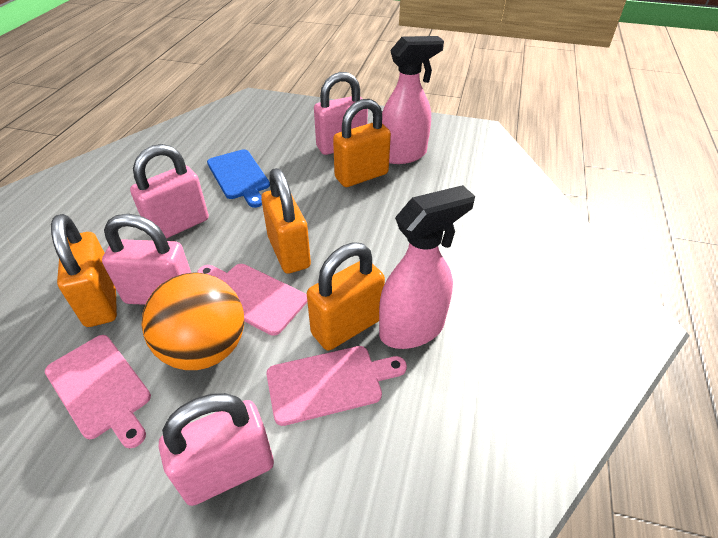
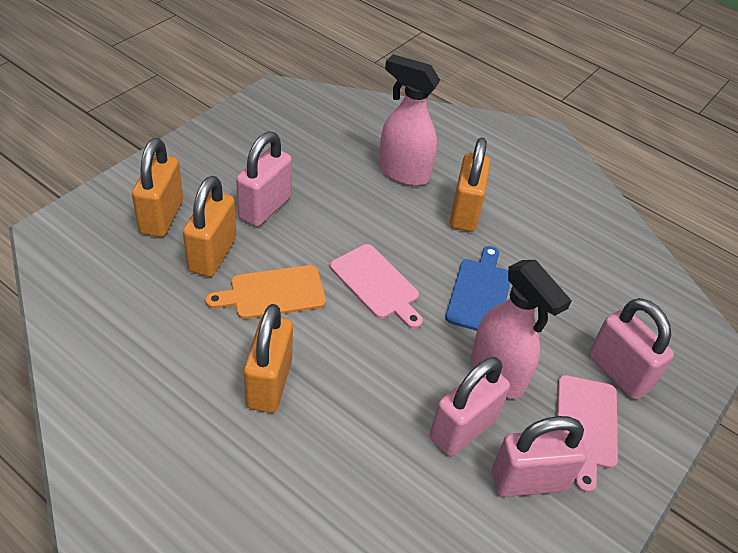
orange ball: [142,272,244,370] = 1 -> none = 0
orange cutting board: none = 0 -> [205,265,326,319] = 1
pink cutting board: [45,335,151,448] [197,264,307,336] [267,346,407,426] = 3 -> [330,244,423,329] [556,375,618,493] = 2

